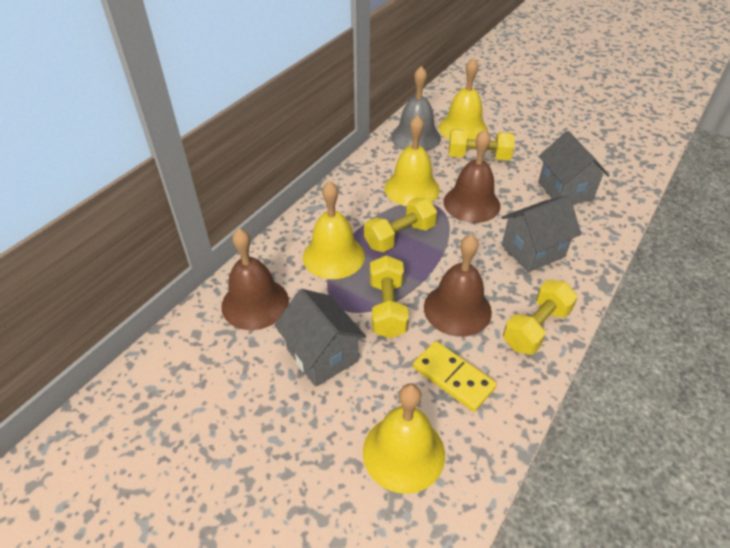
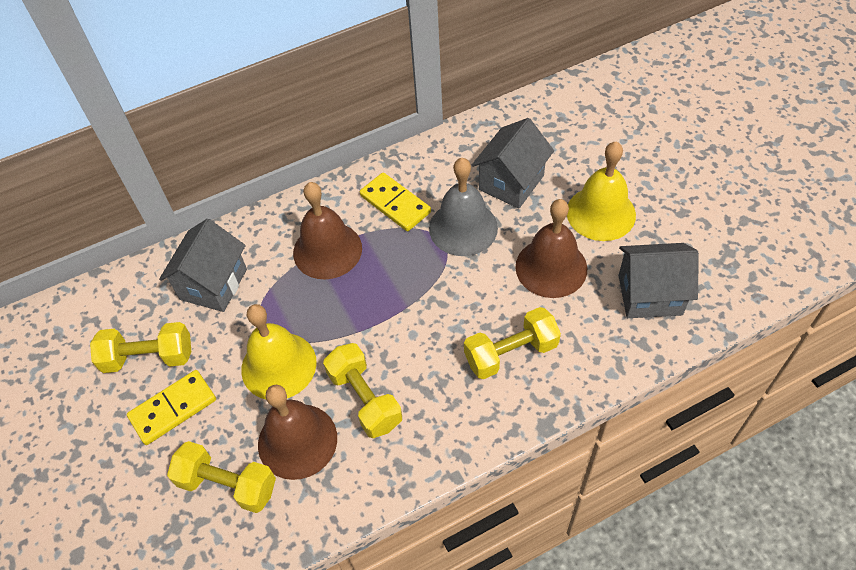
yellow bell: [303,181,365,279] [363,383,445,494] [385,115,440,206] [439,58,488,140] = 4 -> [241,304,317,399] [567,142,636,241] = 2
yellow domino: [413,341,497,412] = 1 -> [127,370,216,445] [360,172,431,231] = 2

